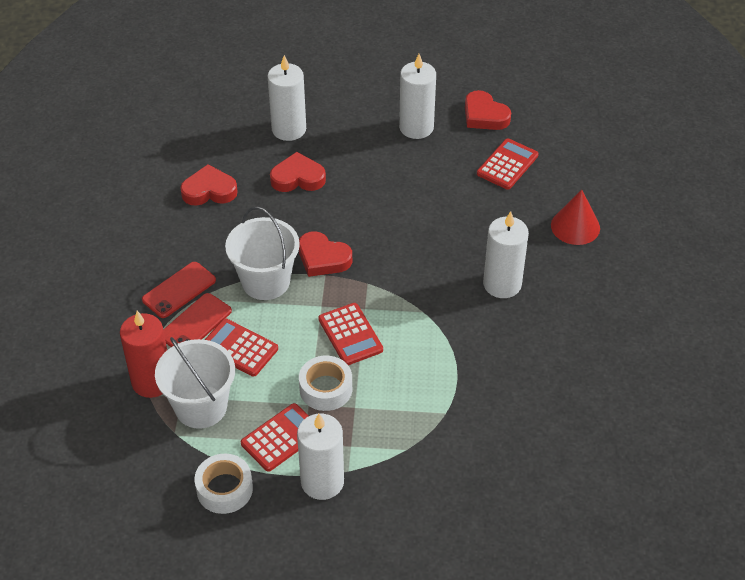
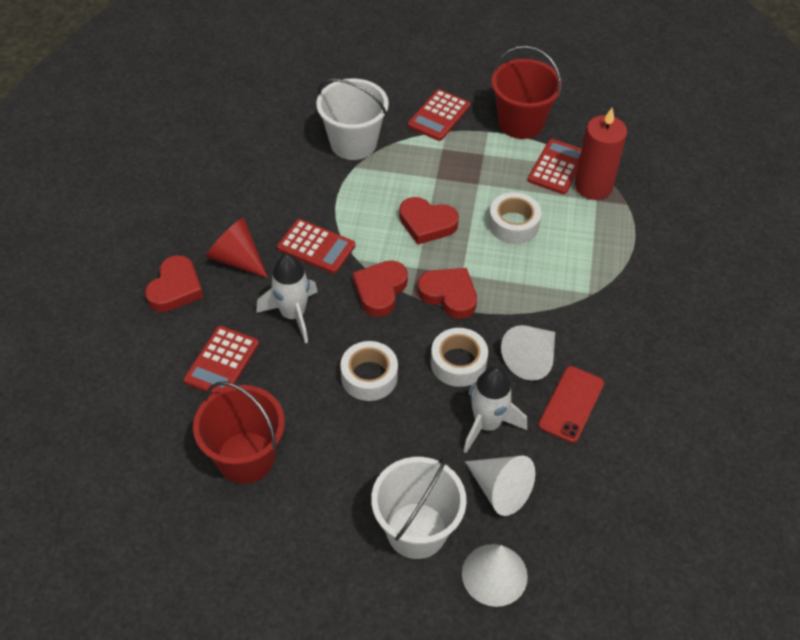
red bucket: none = 0 -> [193,381,285,484] [491,45,562,139] = 2
red phone: [142,262,216,318] [163,293,232,347] = 2 -> [538,366,604,443] = 1
white candle: [268,55,306,141] [297,414,344,500] [399,54,436,139] [483,211,529,298] = 4 -> none = 0
white cone: none = 0 -> [462,544,528,607] [465,455,535,516] [501,325,555,381] = 3
white rocket: none = 0 -> [256,254,318,343] [463,367,527,453] = 2
white tape: [194,454,253,514] [299,356,352,411] = 2 -> [340,341,398,401] [431,328,488,387] [488,192,541,244] = 3

